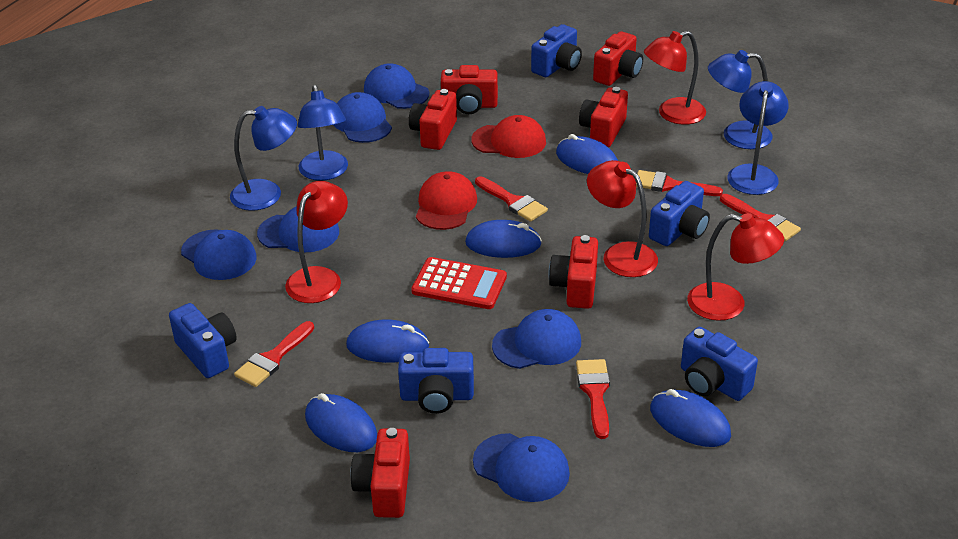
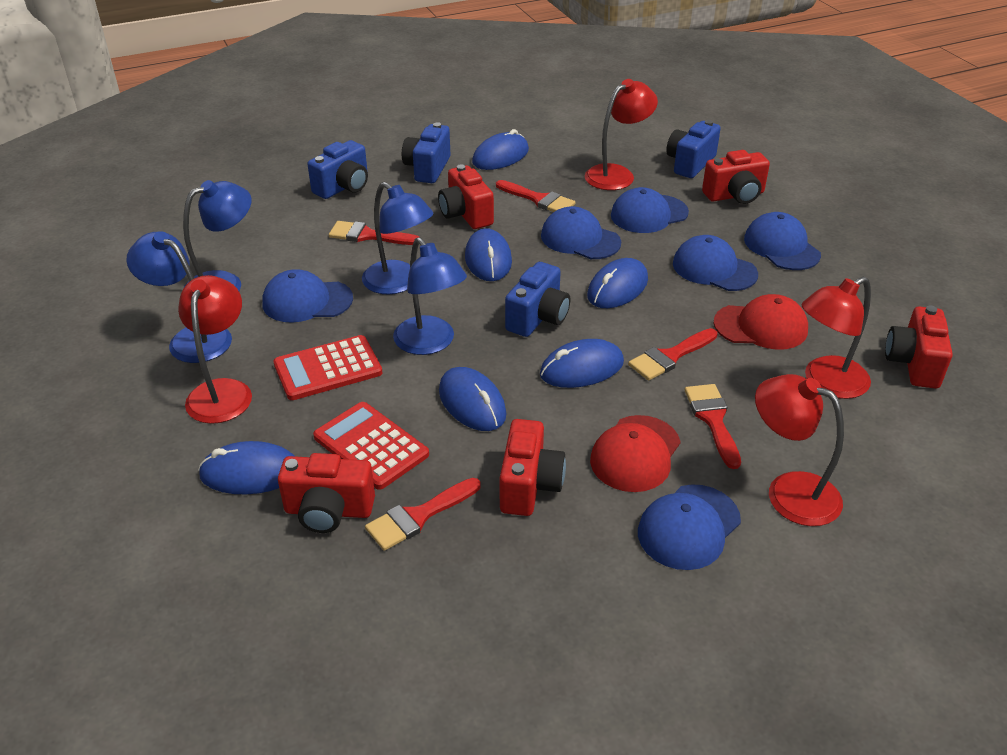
blue camera: [169,303,237,378] [398,348,474,414] [531,24,582,77] [649,181,710,246] [681,327,758,401] = 5 -> [307,140,368,199] [402,122,450,183] [505,262,570,337] [666,120,721,178] = 4
blue mouse: [305,393,377,452] [346,319,429,363] [465,220,542,258] [556,134,618,174] [650,389,731,447] = 5 -> [198,441,294,494] [439,367,506,431] [465,228,512,281] [472,129,529,170] [540,339,624,388] [587,258,648,308] = 6
red calculator: [411,257,507,309] = 1 -> [273,335,382,400] [313,402,429,490] = 2
red camera: [350,428,410,518] [409,89,457,150] [441,65,498,114] [549,235,598,309] [579,87,628,147] [593,31,643,86] = 6 -> [278,453,375,533] [438,164,494,229] [500,419,566,516] [702,150,770,204] [885,306,953,388] = 5

